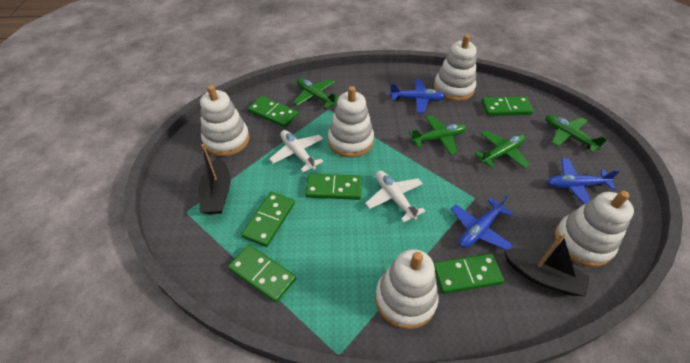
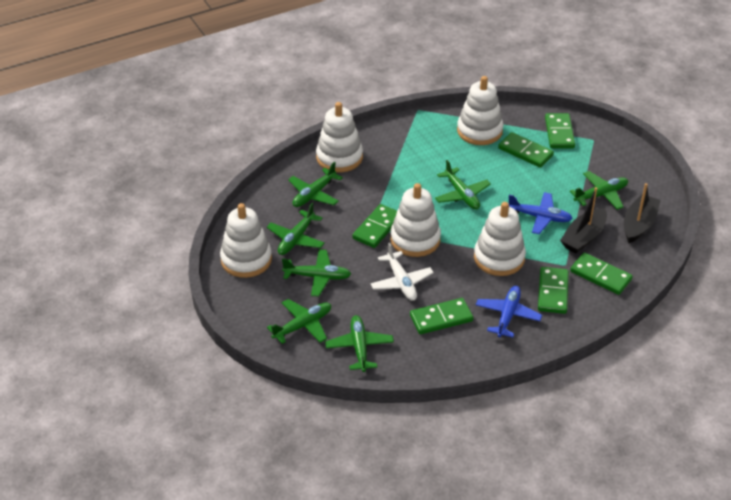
blue plane: [390,79,445,113] [451,195,513,250] [547,158,620,204] = 3 -> [476,286,542,337] [509,192,573,234] = 2
green plane: [293,78,339,108] [409,115,466,155] [474,130,530,168] [546,115,607,153] = 4 -> [267,203,325,255] [267,299,331,344] [282,249,351,297] [288,162,343,207] [325,315,394,372] [435,160,491,210] [570,171,628,210] = 7
white plane: [269,130,324,172] [365,171,425,223] = 2 -> [370,243,434,301] = 1

